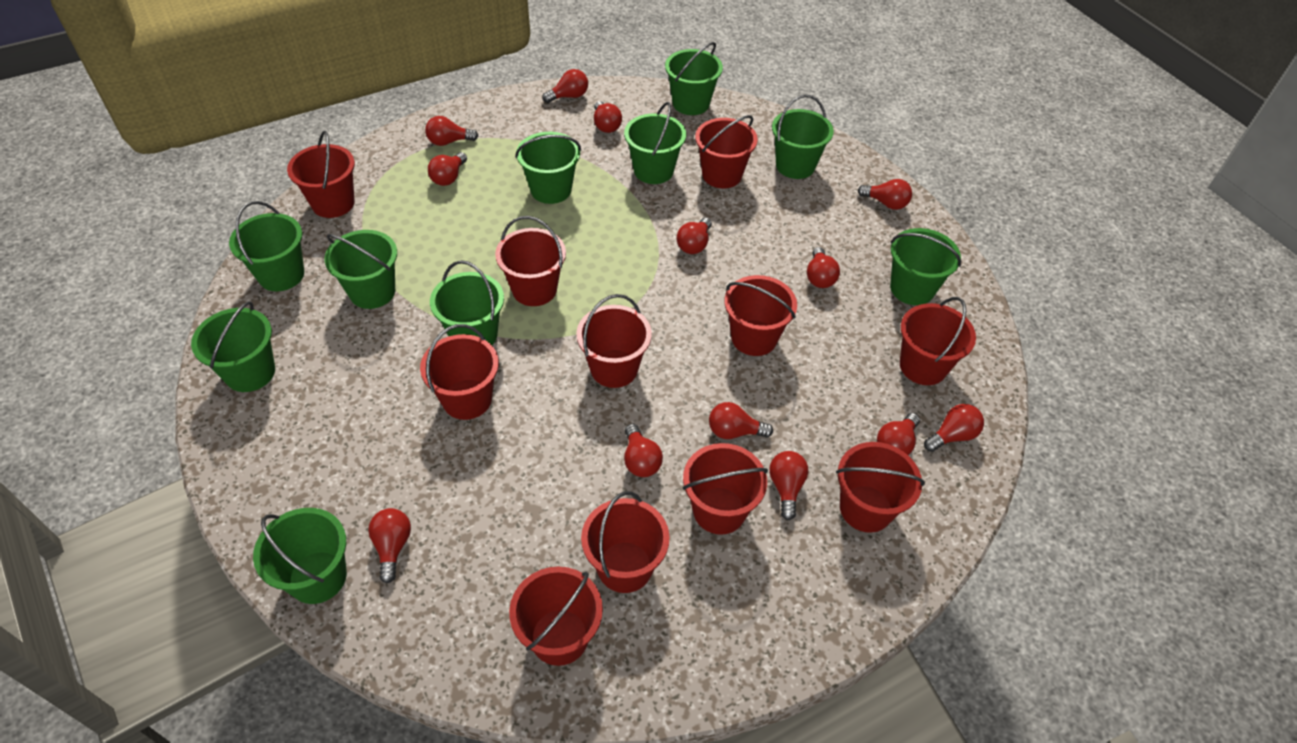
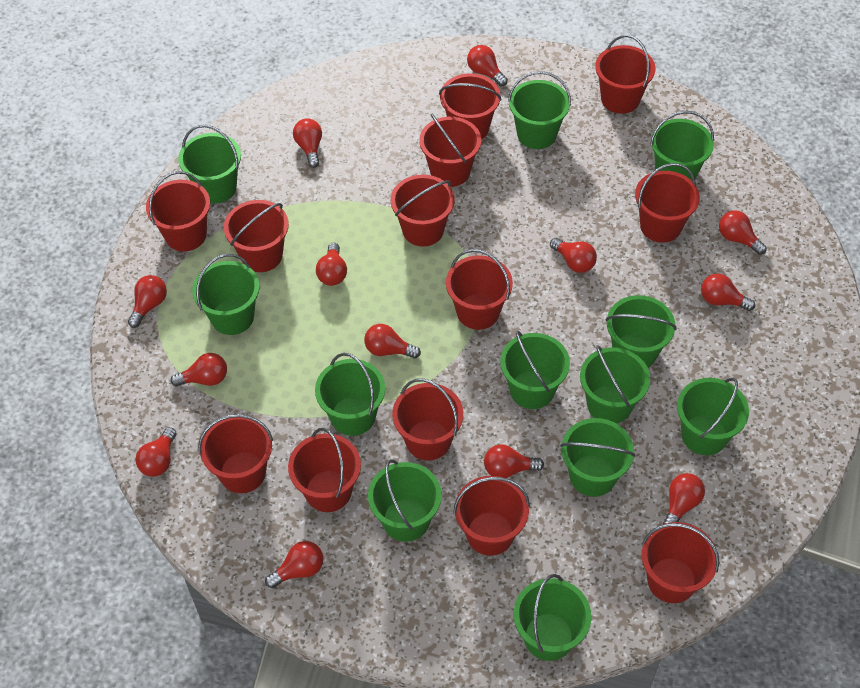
green bucket: [191,301,275,392] [229,201,304,291] [253,508,347,604] [324,230,397,309] [430,260,504,345] [515,132,581,204] [624,102,686,184] [665,42,723,115] [772,94,834,179] [890,228,961,305] = 10 -> [178,125,241,203] [192,254,260,335] [315,353,385,436] [368,459,442,542] [500,331,570,409] [508,71,571,149] [513,574,592,661] [560,418,635,497] [580,345,650,424] [605,295,677,368] [650,111,714,181] [677,377,749,455] = 12
red bucket: [287,131,355,218] [420,324,499,420] [495,216,566,306] [509,567,603,666] [576,294,652,388] [581,491,670,593] [683,443,768,535] [695,115,758,188] [724,275,797,356] [836,442,925,533] [900,297,976,385] = 11 -> [146,171,210,251] [198,414,273,493] [224,200,289,272] [288,428,361,512] [391,175,455,247] [392,378,463,461] [419,114,481,187] [439,73,502,140] [446,249,513,330] [453,476,530,556] [595,35,655,114] [635,163,700,243] [642,522,720,603] = 13

